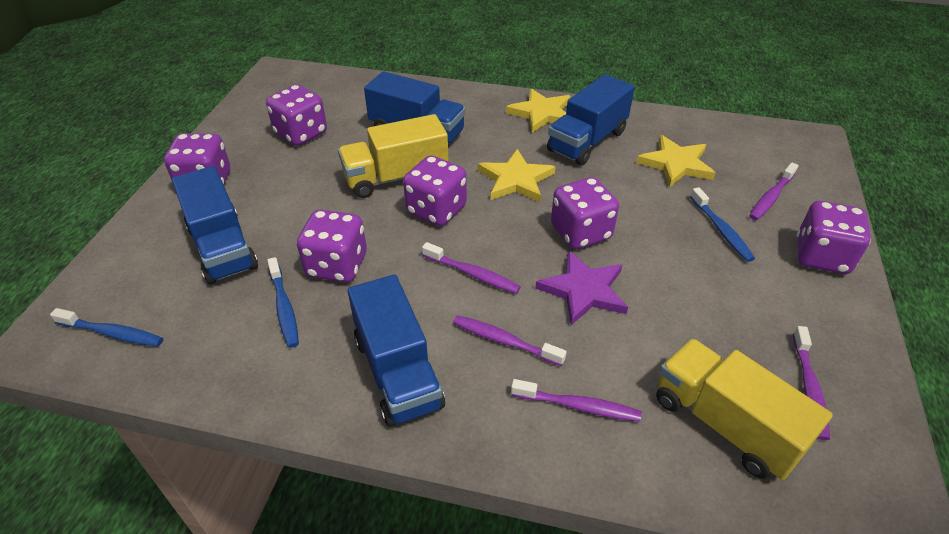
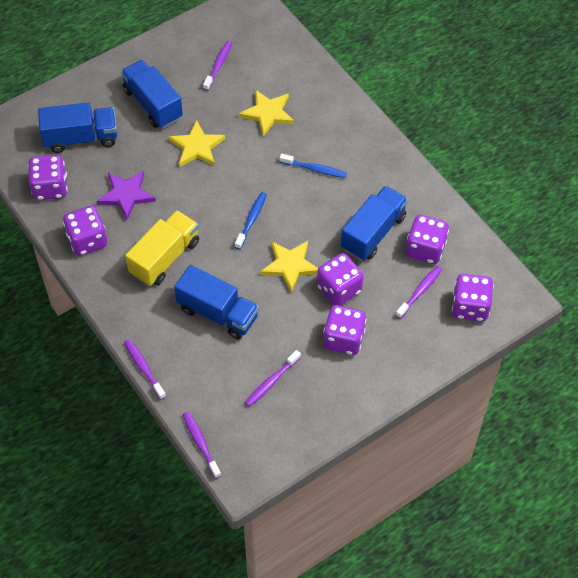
blue toothbrush: [50,308,163,347] [267,257,299,348] [690,187,755,262] = 3 -> [235,192,267,249] [280,154,347,178] = 2
yellow truck: [338,114,449,198] [656,338,833,480] = 2 -> [125,210,199,286] = 1

